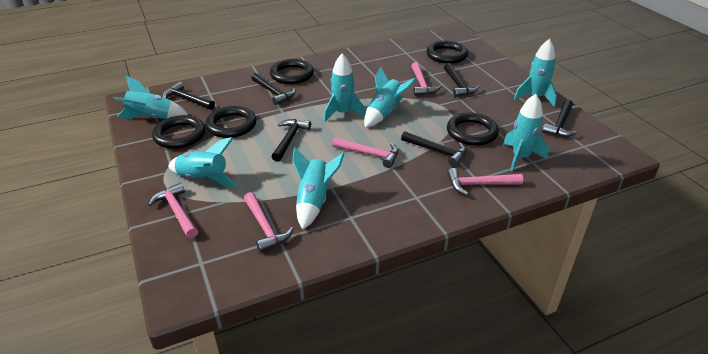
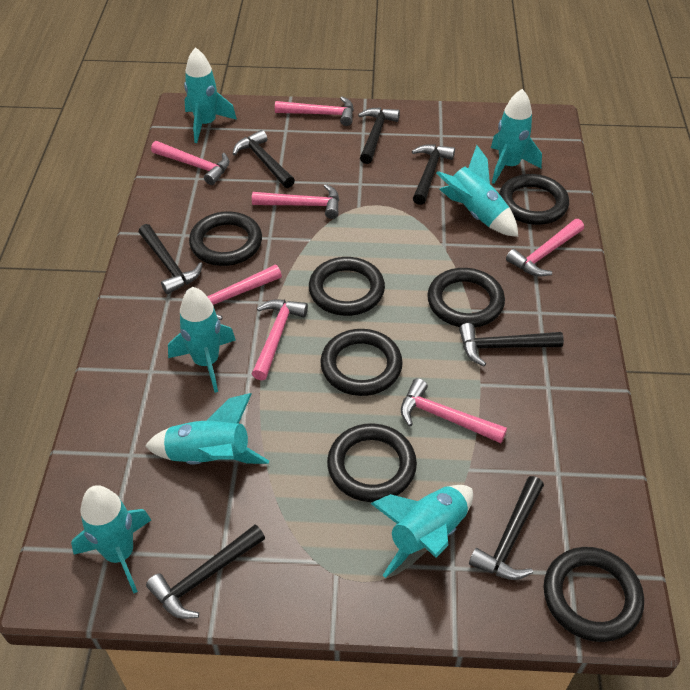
black hammer: [162,82,215,110] [252,73,296,105] [271,119,311,162] [401,131,466,167] [444,63,480,97] [542,100,577,137] = 6 -> [139,224,203,294] [146,525,265,619] [233,130,295,188] [358,107,400,164] [412,144,455,205] [459,323,564,366] [469,476,544,580] = 7
black ring: [152,115,205,149] [205,106,256,138] [270,59,314,84] [427,41,468,64] [447,113,499,146] = 5 -> [189,211,262,266] [309,257,385,316] [320,329,403,396] [327,423,417,502] [427,268,505,328] [499,174,569,225] [543,547,644,642] = 7
pink hammer: [148,182,198,238] [244,192,294,252] [332,137,398,168] [411,62,441,96] [447,168,523,195] = 5 -> [151,141,229,185] [185,265,282,320] [252,184,339,219] [252,300,308,380] [275,96,354,126] [401,378,507,443] [506,219,584,277] = 7

